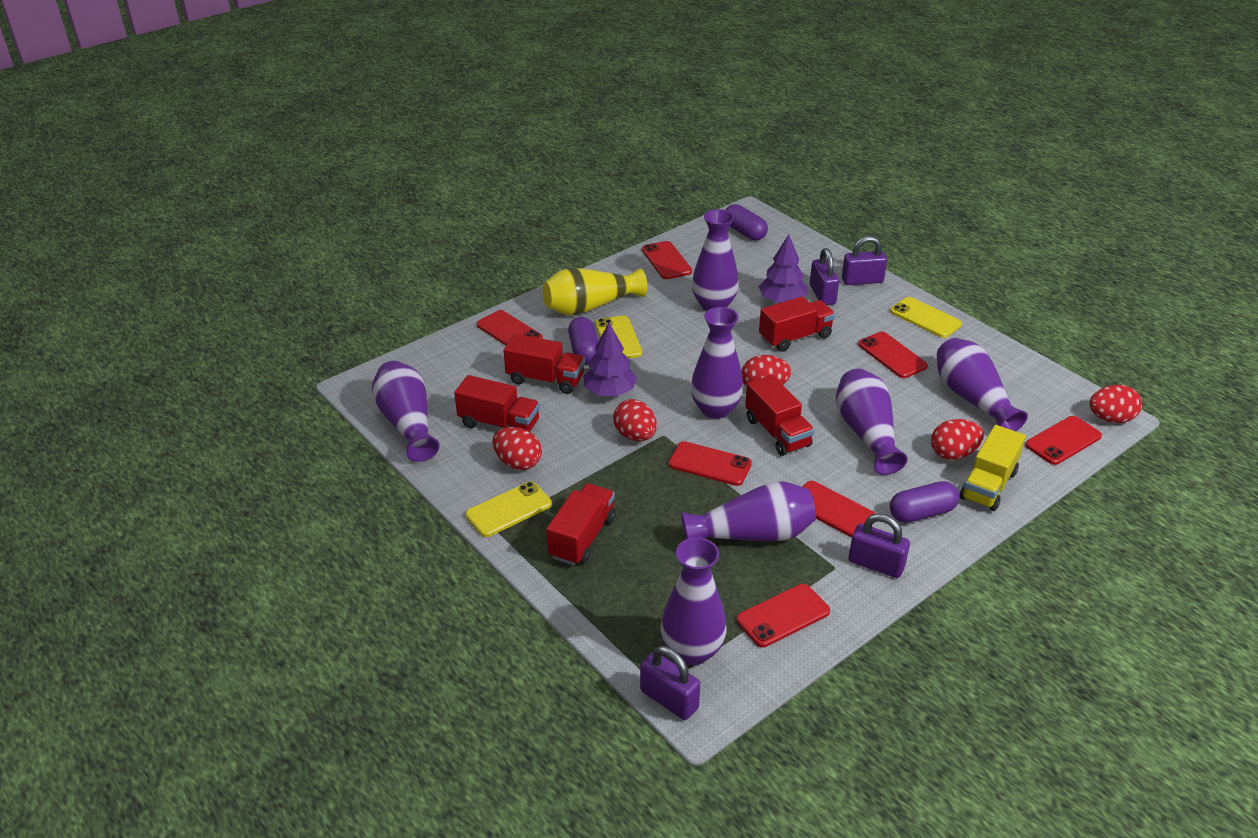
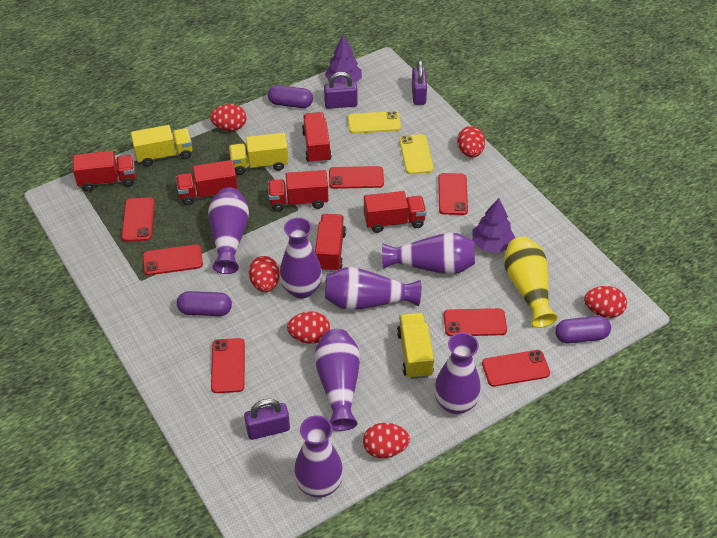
purple padlock: [640,646,700,720] [810,248,839,305] [842,236,887,285] [849,514,910,578] = 4 -> [244,399,290,440] [324,72,358,109] [412,61,427,105] = 3
red egg: [493,427,542,470] [613,399,657,441] [741,355,791,387] [931,419,984,460] [1089,385,1142,423] = 5 -> [210,104,247,131] [249,256,280,292] [287,312,330,344] [363,423,410,458] [457,126,485,158] [584,286,627,318] = 6
red truck: [454,375,540,432] [503,334,585,394] [546,483,616,566] [745,375,814,456] [759,297,835,352] = 5 -> [73,151,136,191] [176,160,238,205] [268,170,328,212] [302,112,332,164] [315,214,346,272] [364,191,427,233] = 6
yellow phone: [465,482,552,537] [595,316,642,359] [890,297,962,338] = 3 -> [348,111,401,134] [399,134,434,174] = 2
yellow truck: [960,425,1026,511] = 1 -> [131,125,192,167] [229,133,288,175] [397,313,434,379] = 3

